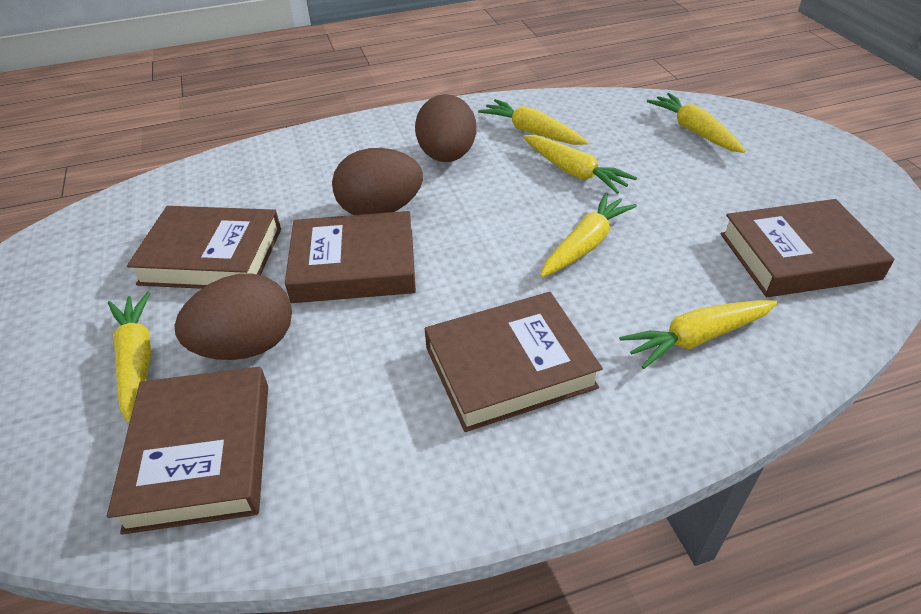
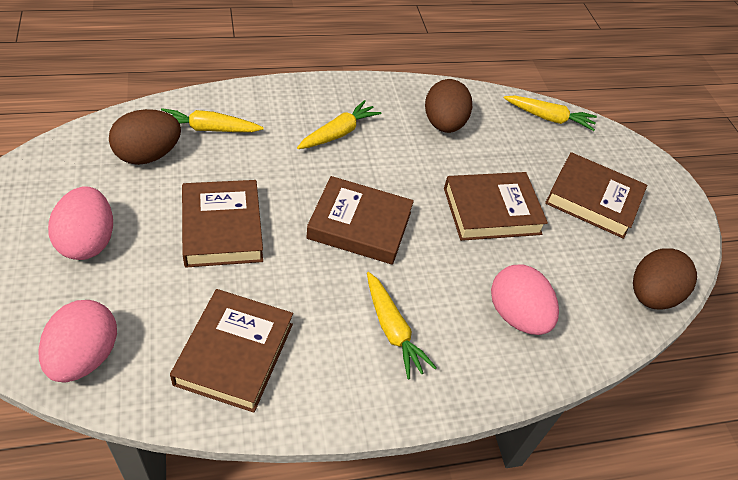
pink egg: none = 0 -> [38,300,117,382] [48,186,113,260] [491,265,559,335] = 3
yellow carrot: [108,292,151,424] [478,99,588,145] [523,135,637,194] [540,193,637,277] [619,300,778,369] [647,93,745,153] = 6 -> [161,108,264,132] [297,100,381,149] [367,272,437,379] [504,96,597,131] = 4

